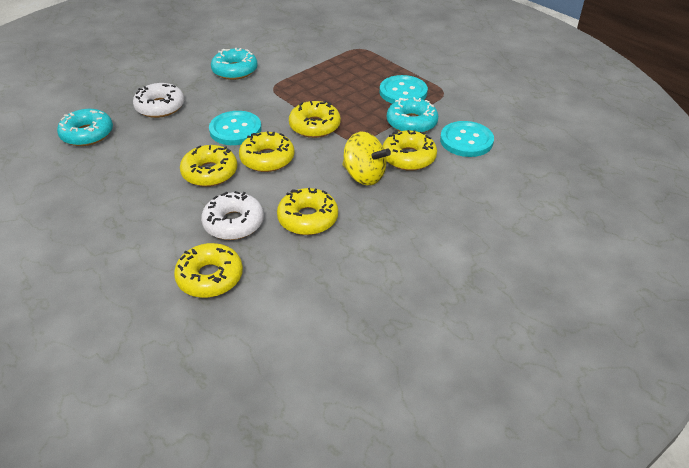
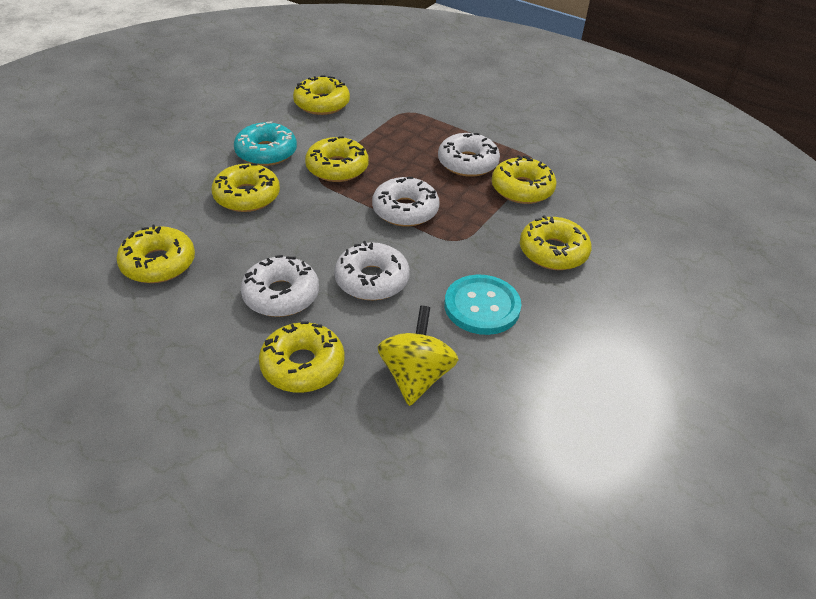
turquoise button: [209,111,261,145] [380,75,428,104] [440,121,494,157] = 3 -> [444,274,521,335] = 1
turquoise donut: [57,109,113,146] [211,48,258,80] [387,97,438,133] = 3 -> [234,122,297,166] = 1
white donut: [133,83,184,118] [201,191,264,240] = 2 -> [241,255,319,317] [334,241,410,300] [372,177,440,227] [438,133,500,177] = 4
yellow donut: [174,243,243,298] [180,145,237,187] [239,131,294,172] [277,188,338,235] [289,101,341,138] [383,130,437,171] = 6 -> [116,224,195,283] [211,163,280,212] [259,321,345,393] [293,76,350,115] [305,136,369,182] [492,155,556,204] [520,215,592,270] = 7

